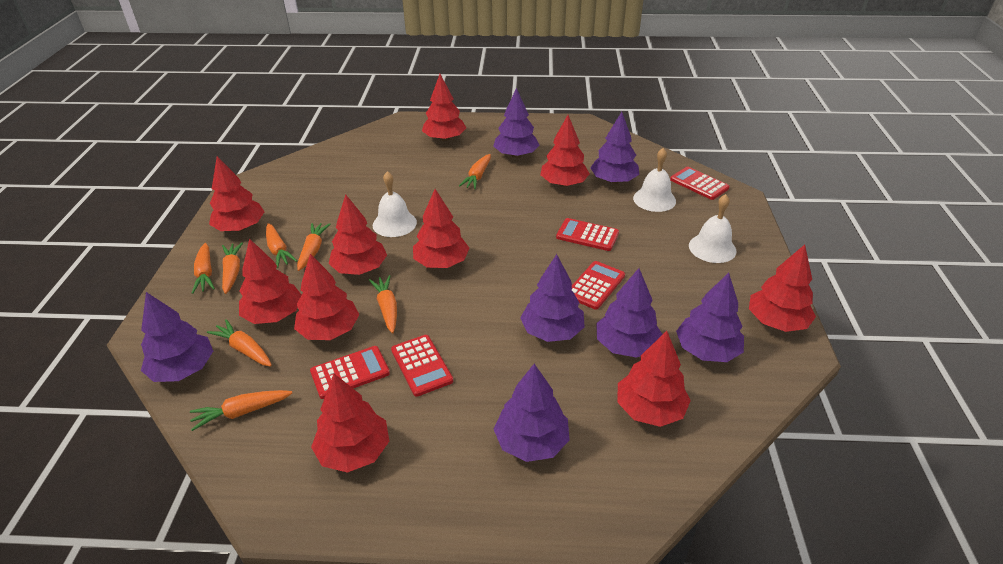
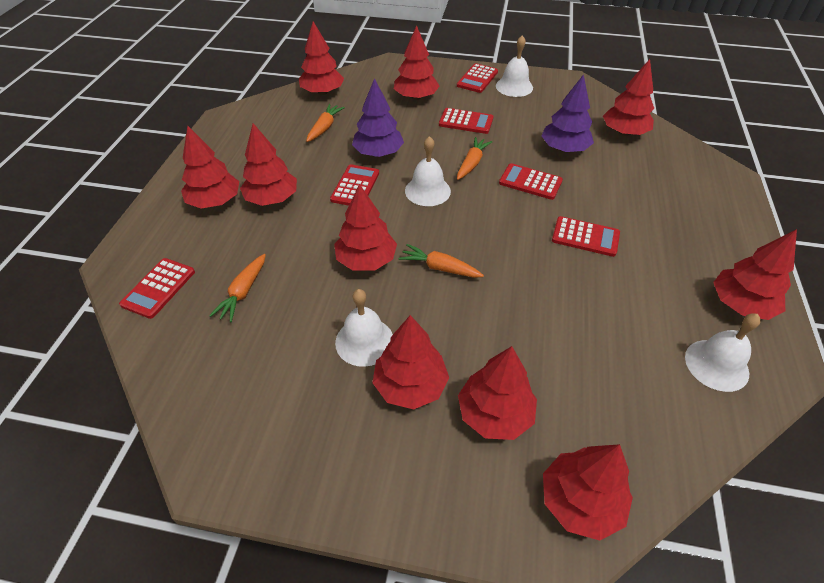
orange carrot: [190,390,292,431] [192,243,215,294] [207,319,272,367] [222,242,243,294] [266,223,297,268] [297,223,330,271] [369,275,397,333] [459,154,491,189] = 8 -> [209,254,266,322] [306,104,345,142] [399,244,484,278] [457,137,492,180] = 4
purple tree: [141,292,213,382] [493,88,539,158] [494,364,570,462] [520,254,585,342] [590,112,639,184] [596,268,663,358] [676,273,744,362] = 7 -> [352,78,404,157] [541,74,594,152] = 2
red calculator: [310,346,390,399] [391,335,453,397] [556,218,619,251] [572,261,625,310] [670,167,730,200] = 5 -> [119,258,195,319] [330,164,379,206] [439,108,493,134] [457,63,498,93] [499,163,563,200] [552,216,620,257] = 6
white bell: [373,171,417,237] [633,148,676,212] [689,194,737,263] = 3 -> [335,289,393,367] [405,136,451,206] [496,35,533,97] [685,313,761,392] = 4

